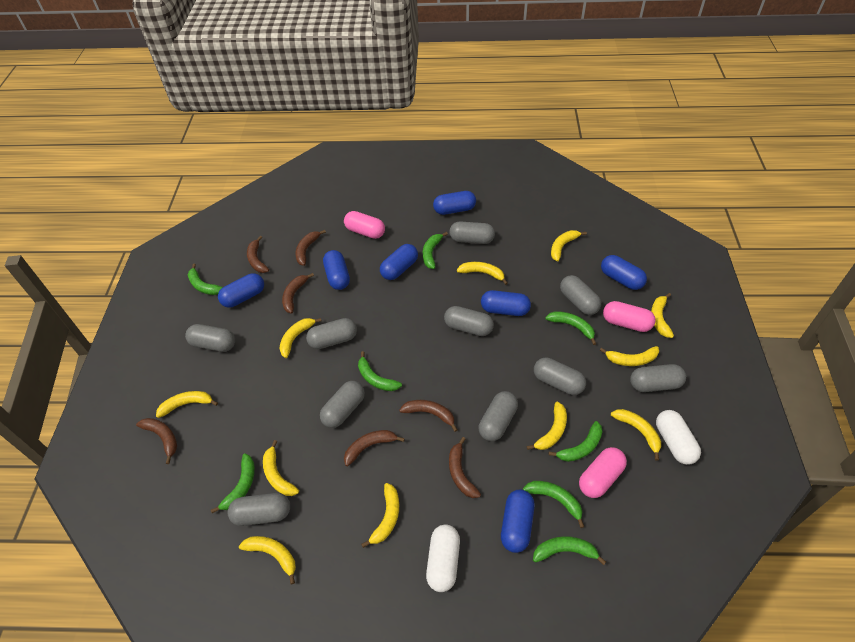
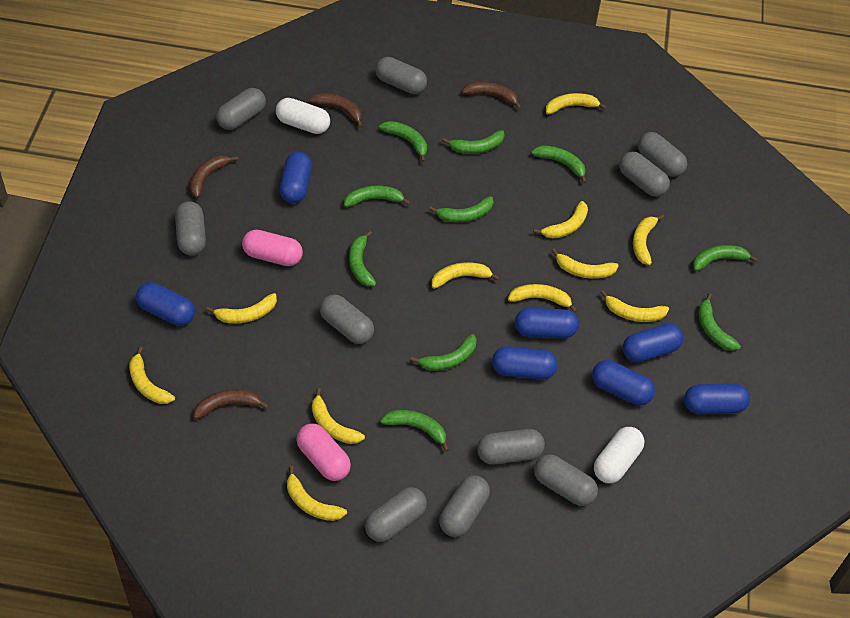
brown banana: [136,418,177,464] [247,236,269,273] [282,273,314,314] [296,230,326,266] [344,430,405,466] [399,400,457,432] [449,437,481,498] = 7 -> [190,155,239,198] [194,389,269,420] [309,93,362,128] [462,82,522,110] = 4
green banana: [188,264,223,295] [211,454,255,513] [358,351,402,391] [423,232,448,269] [523,481,584,528] [533,536,606,565] [545,311,596,345] [548,421,603,462] = 8 -> [344,185,411,207] [349,230,376,286] [379,121,427,162] [380,410,449,452] [410,334,477,371] [429,196,494,222] [442,130,505,154] [531,145,586,183] [693,245,758,271] [699,293,741,351] = 10
pink capsule: [344,211,385,239] [579,447,627,498] [603,301,656,332] = 3 -> [242,230,303,266] [296,424,351,481] = 2

